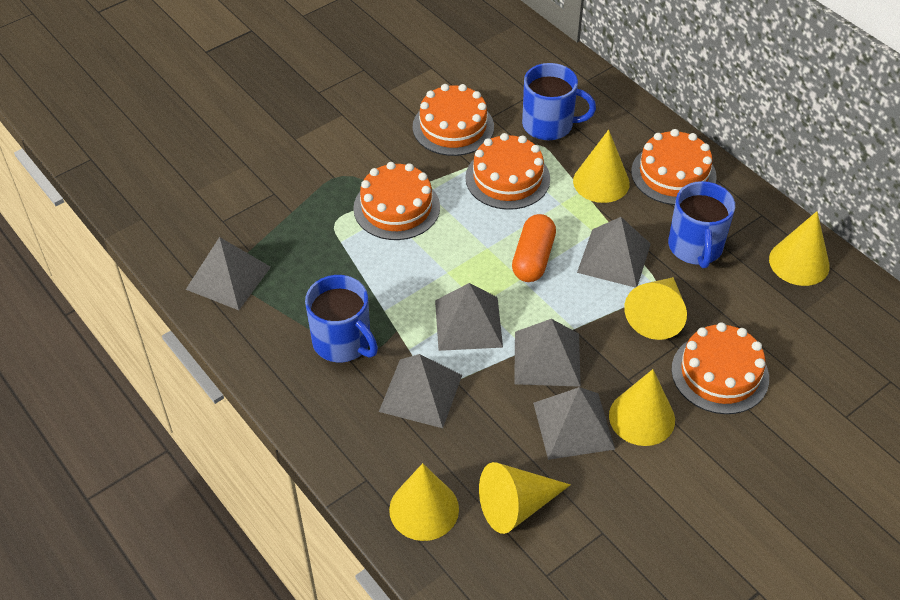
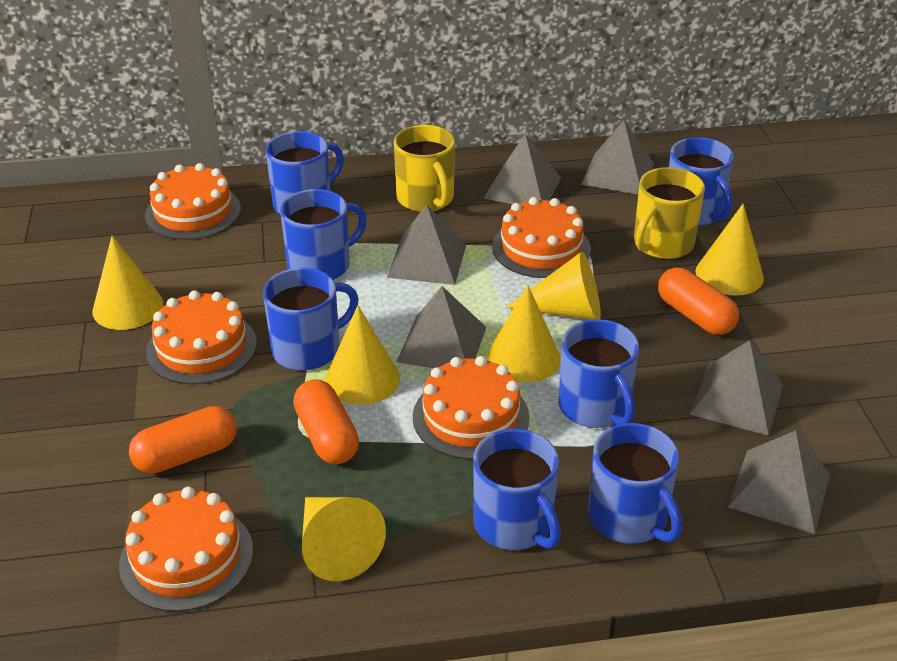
blue mug: [305,275,378,362] [522,63,596,140] [668,181,735,268] = 3 -> [263,268,359,371] [266,131,344,214] [280,189,367,280] [473,429,561,550] [558,319,639,428] [588,423,682,544] [669,137,734,226] = 7
orange capsule: [512,214,556,282] = 1 -> [129,406,237,474] [293,379,359,464] [658,267,739,335] = 3
yellow mug: none = 0 -> [394,125,455,212] [634,167,705,259] = 2

